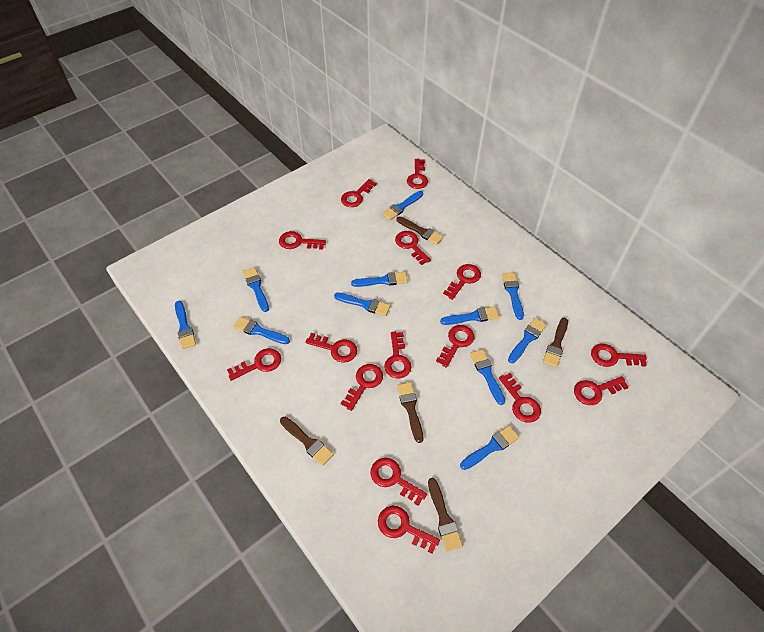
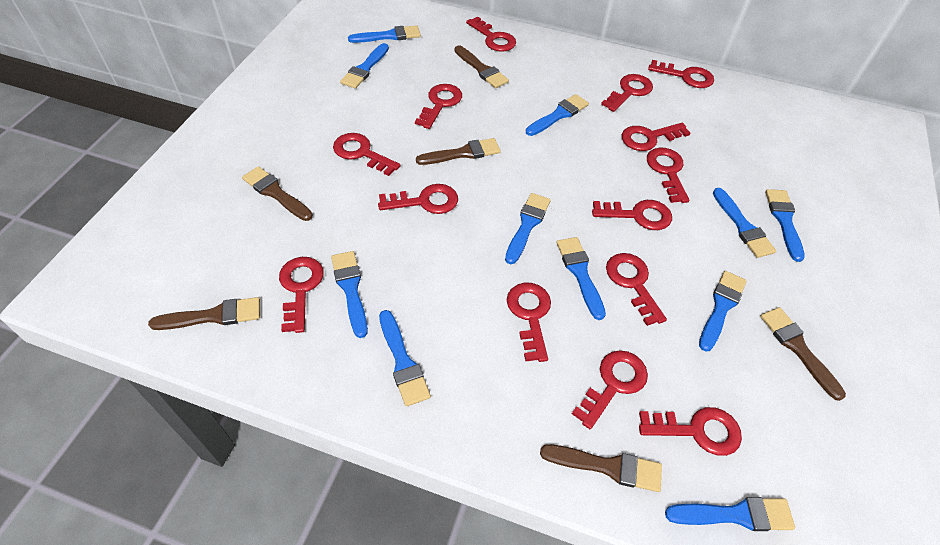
brown brush: [280,417,334,466] [396,216,444,245] [397,382,423,443] [428,478,463,551] [543,318,568,368] = 5 -> [148,297,260,330] [242,166,313,221] [416,138,501,165] [454,45,509,88] [540,444,662,492] [760,307,846,401] = 6
red key: [227,348,281,381] [279,231,326,250] [305,333,357,362] [341,179,377,207] [341,364,383,411] [371,458,427,506] [378,506,440,554] [384,332,412,379] [395,231,431,265] [407,159,428,189] [436,325,474,368] [443,264,481,300] [499,373,541,423] [574,376,629,405] [591,344,647,367] = 15 -> [279,257,324,333] [333,133,400,176] [378,184,458,214] [415,84,462,129] [466,16,516,52] [507,282,551,362] [572,350,648,429] [592,200,672,230] [601,74,653,112] [606,253,667,326] [622,123,690,151] [639,407,742,456] [647,148,690,203] [648,60,714,88] = 14

